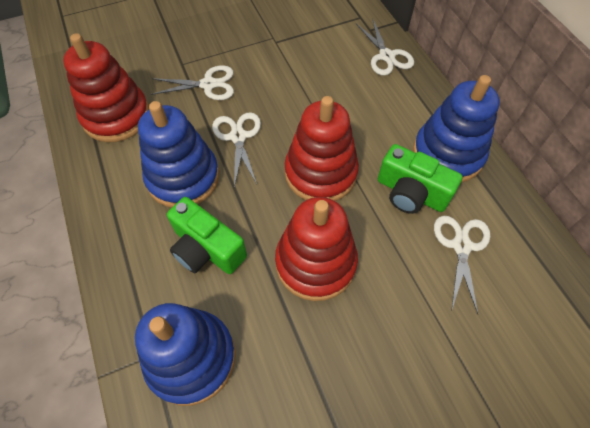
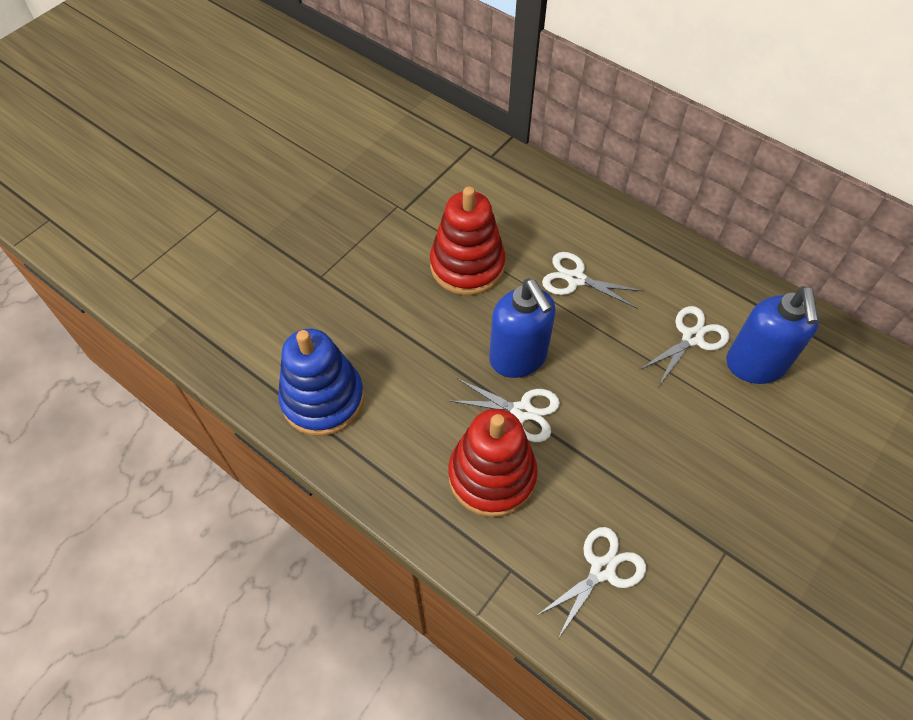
blue soap dispenser: none = 0 -> [489,279,556,378] [726,286,819,384] = 2
blue stacking toy: [135,303,236,406] [138,101,219,208] [413,75,500,182] = 3 -> [278,329,364,436] = 1
green camera: [167,197,247,274] [378,144,463,214] = 2 -> none = 0
red stacking toy: [63,33,149,142] [275,197,358,301] [285,96,359,201] = 3 -> [430,187,506,295] [448,409,538,517] = 2

